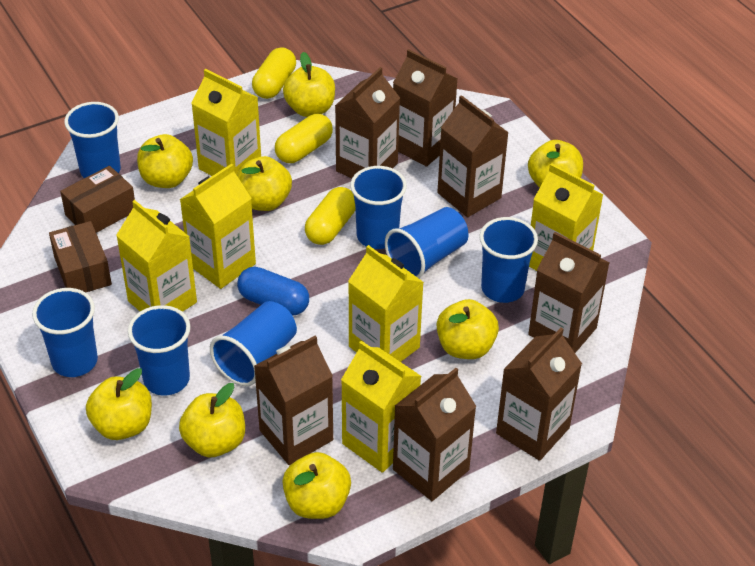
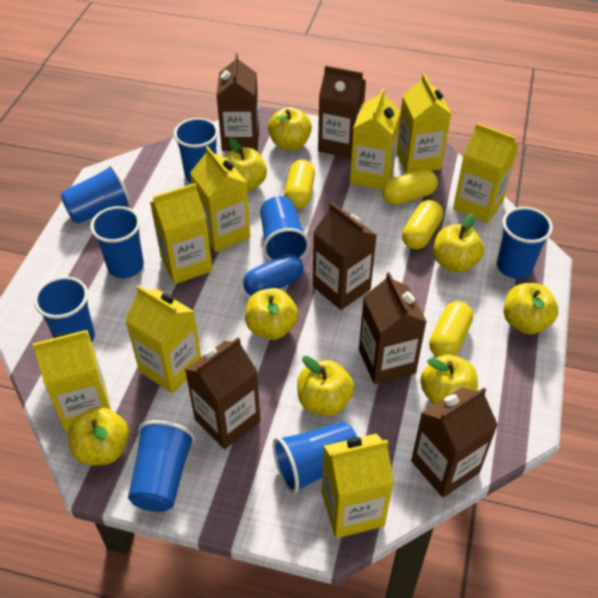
blue cup: [32,288,98,377] [64,102,121,178] [128,305,190,395] [210,301,297,386] [350,166,407,249] [385,207,468,279] [479,217,538,303] = 7 -> [34,276,95,342] [60,165,131,224] [90,206,144,278] [128,420,195,512] [174,118,219,183] [260,196,310,261] [273,421,357,494] [497,207,553,279] = 8
brown box: [49,221,112,293] [60,166,135,233] = 2 -> none = 0
brown carton: [254,336,333,465] [335,67,400,178] [393,49,457,167] [393,368,477,501] [437,95,509,217] [496,328,582,461] [528,232,609,353] = 7 -> [185,337,260,449] [216,54,259,151] [313,202,377,310] [318,65,366,159] [359,272,427,384] [411,387,498,498] = 6
yellow capsule: [252,47,296,99] [275,114,333,163] [305,187,355,245] = 3 -> [284,160,315,209] [382,169,438,205] [402,200,443,249] [429,301,473,357] = 4
yellow carton: [116,200,197,312] [180,163,256,289] [191,69,261,176] [341,341,421,473] [348,245,424,362] [529,163,604,271] = 6 -> [33,330,111,432] [125,285,201,394] [150,183,213,284] [190,146,250,252] [322,434,394,538] [350,88,401,190] [396,74,451,174] [453,123,518,223] = 8

